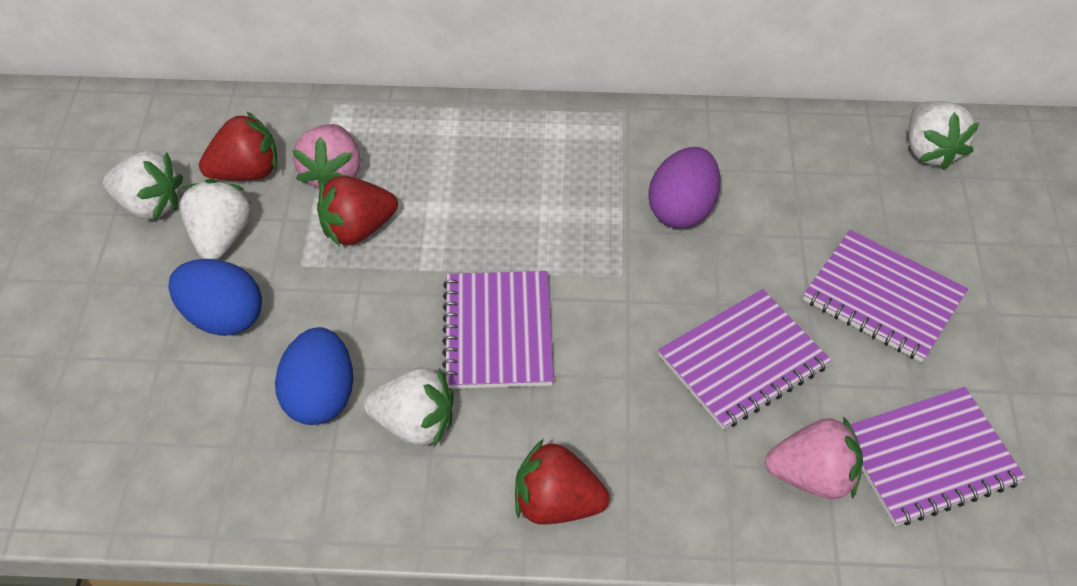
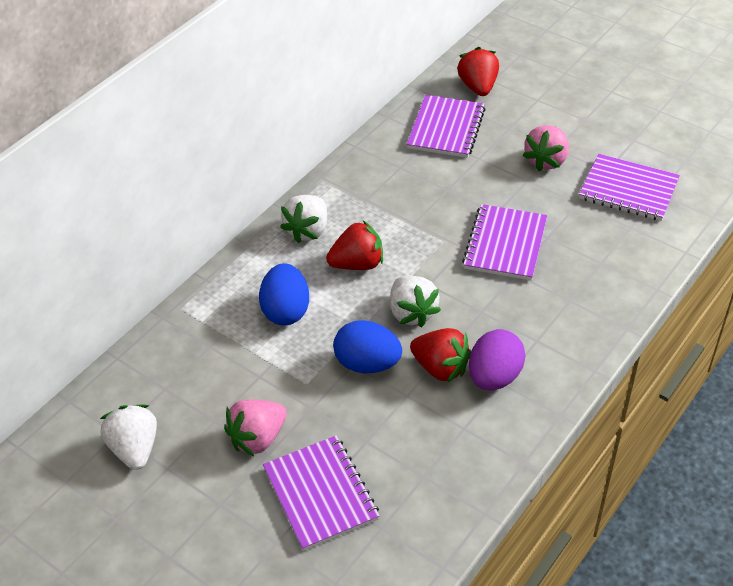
white strawberry: [103,151,183,220] [179,179,251,260] [364,368,453,447] [909,101,979,170] = 4 -> [100,404,157,470] [280,195,327,243] [390,276,441,328] = 3

